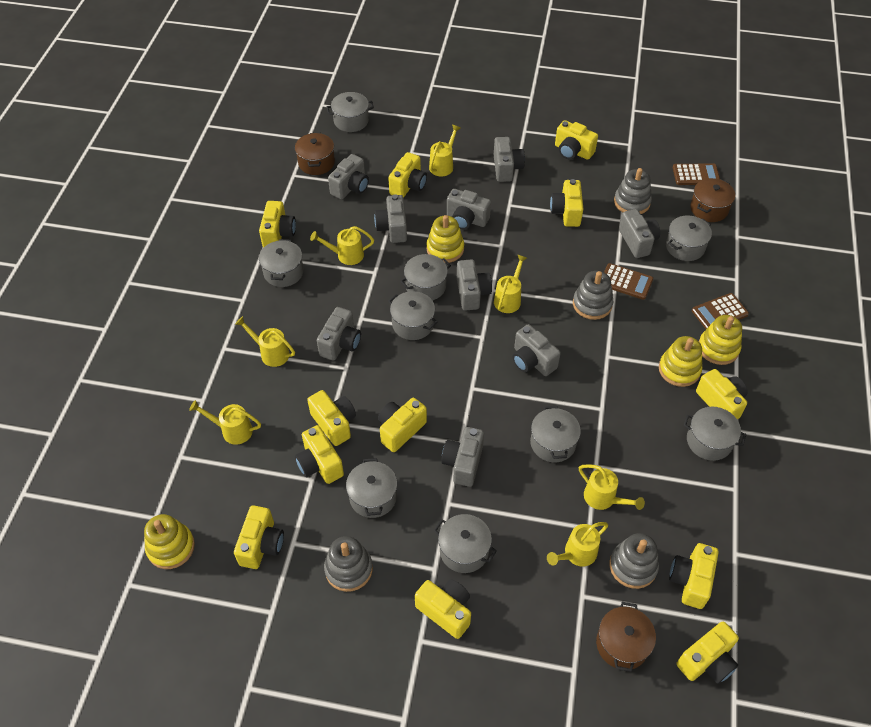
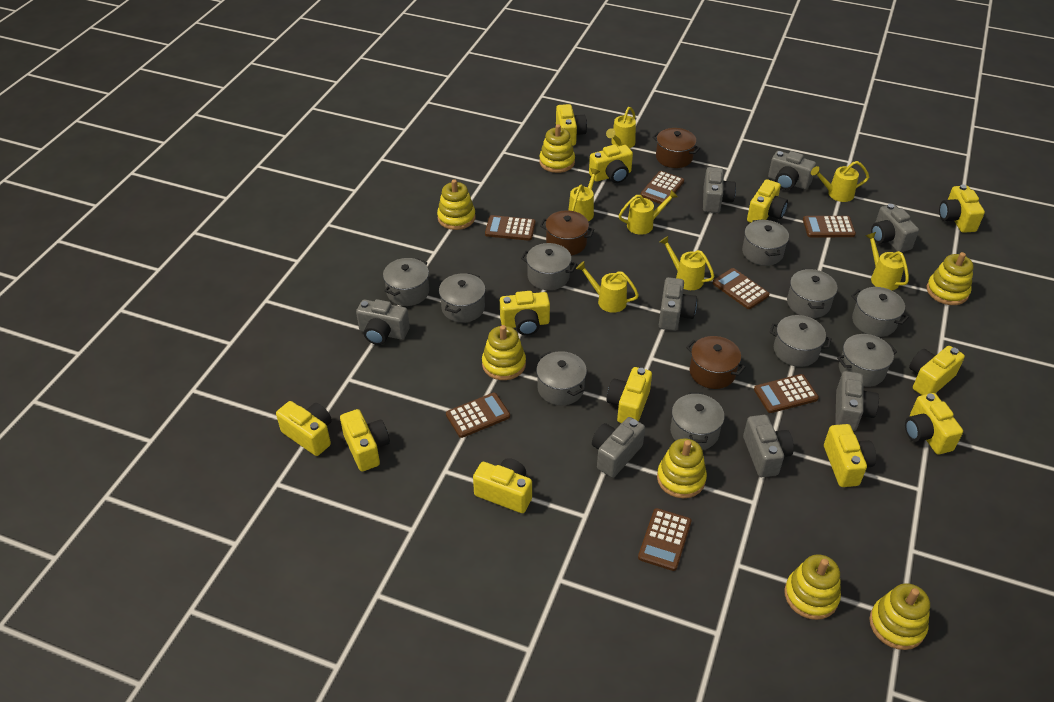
brown calculator: [604,263,653,300] [673,163,720,185] [692,293,749,329] = 3 -> [446,393,510,438] [485,215,536,241] [638,508,691,571] [640,171,684,204] [712,268,770,309] [754,374,819,413] [803,216,856,237] = 7
grey camera: [317,307,361,361] [328,154,369,199] [374,194,407,243] [441,427,484,487] [447,189,491,230] [457,259,492,311] [494,137,525,182] [513,324,561,376] [619,209,660,258] = 9 -> [356,299,410,345] [592,417,645,478] [659,277,697,331] [703,167,736,213] [743,415,794,477] [768,151,816,190] [835,371,879,431] [871,204,919,252] = 8
grey pot: [259,239,304,287] [327,92,374,132] [346,458,397,518] [388,291,437,340] [400,254,451,301] [434,514,497,573] [530,406,581,462] [666,216,712,261] [684,407,746,461] = 9 -> [383,258,429,306] [439,273,486,323] [521,243,577,290] [536,351,587,406] [670,392,725,450] [742,219,789,266] [770,315,832,367] [787,269,837,318] [837,334,897,387] [851,287,909,337] = 10
grey stacking toy: [324,536,373,592] [573,271,614,320] [609,533,659,589] [614,168,652,214] = 4 -> none = 0
yellow stacking toy: [144,514,195,569] [426,215,464,263] [659,336,702,387] [699,315,742,365] = 4 -> [437,179,476,230] [482,325,526,380] [539,124,575,173] [657,438,707,498] [784,554,841,620] [869,583,930,650] [927,252,974,305] = 7

